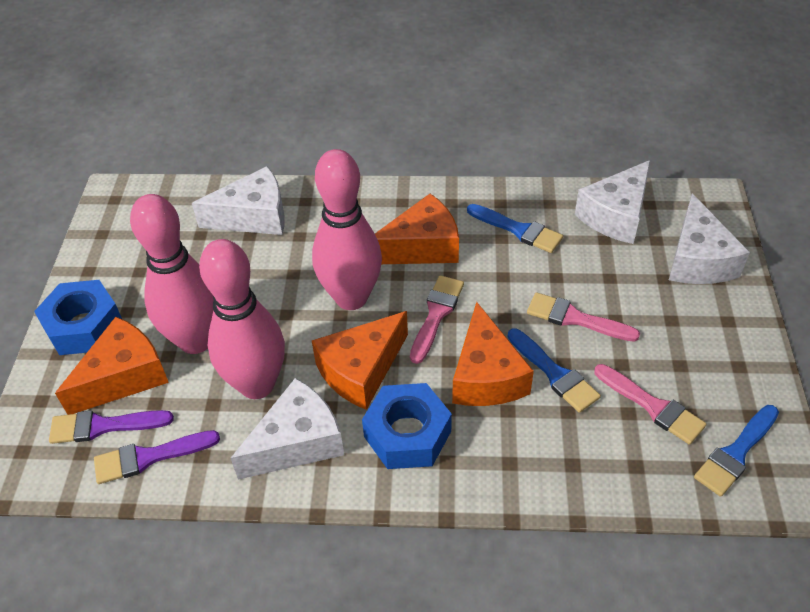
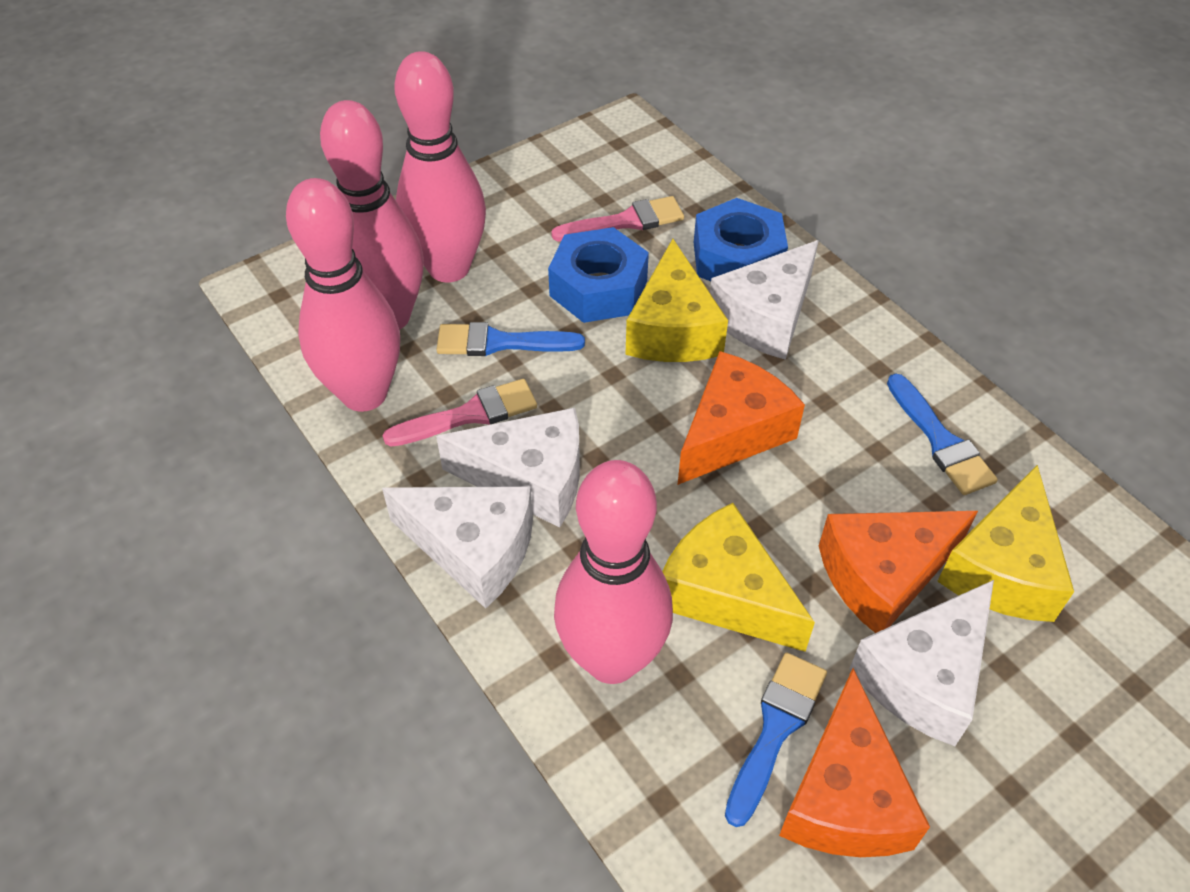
orange cheese: [55,317,169,415] [312,311,408,410] [375,193,459,264] [452,302,534,406] = 4 -> [678,351,805,485] [779,668,930,857] [819,511,978,633] = 3
pink bowling pin: [130,194,214,354] [199,239,285,399] [312,149,382,310] = 3 -> [286,178,400,412] [320,100,424,330] [394,51,486,283] [554,460,673,684] = 4
pink brush: [410,275,464,364] [527,292,640,342] [594,364,707,445] = 3 -> [382,379,537,447] [551,196,684,241] = 2
purple brush: [49,410,174,444] [94,430,220,484] = 2 -> none = 0
yellow cheese: none = 0 -> [625,239,728,362] [662,503,815,652] [937,465,1074,622] = 3

